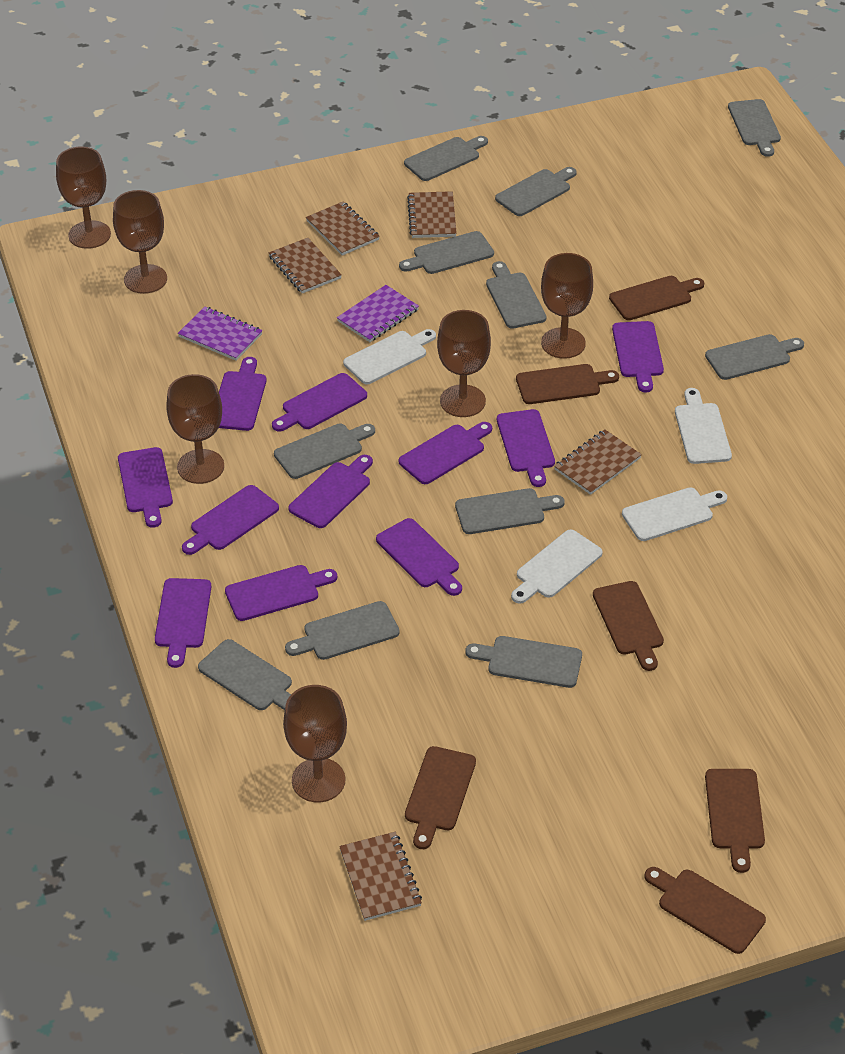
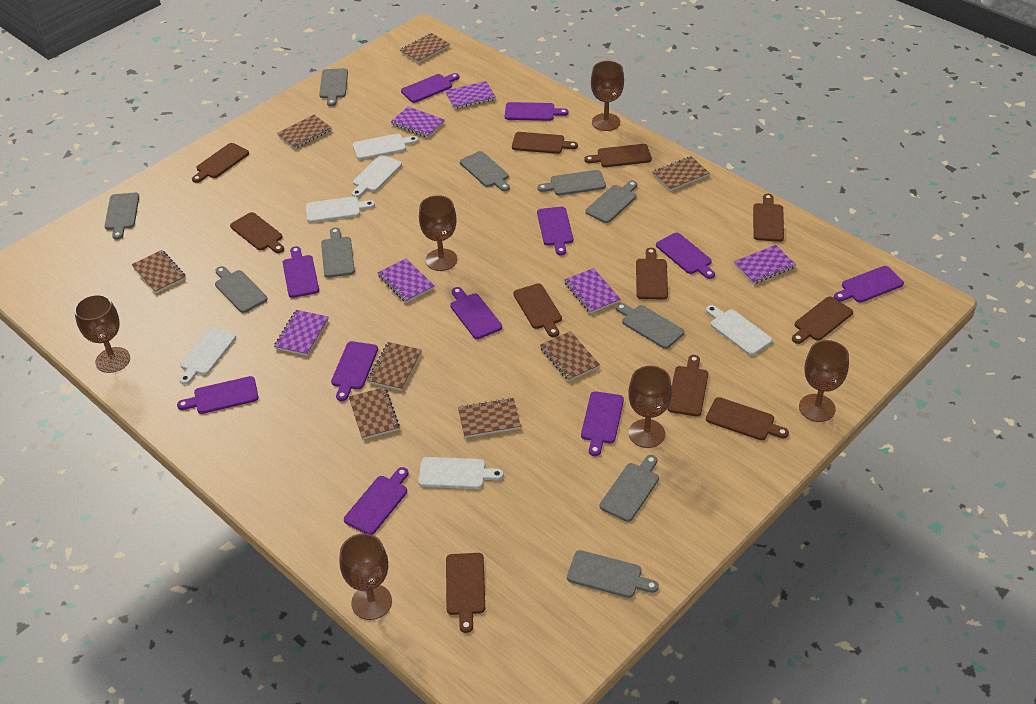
brown cutting board: [405,746,476,849] [516,364,619,404] [593,581,664,671] [609,276,704,320] [645,867,766,954] [705,769,765,873] = 6 -> [192,143,249,183] [230,212,284,253] [446,553,485,633] [512,132,578,154] [513,283,562,337] [584,144,652,167] [636,248,668,300] [667,355,708,416] [706,397,789,440] [753,194,784,242] [792,297,853,344] = 11
brown notebook: [269,238,342,293] [306,202,380,256] [339,832,422,921] [407,191,457,238] [554,429,642,495] = 5 -> [132,250,186,293] [277,115,332,149] [349,387,400,440] [367,342,422,391] [400,33,450,63] [458,398,521,438] [540,331,600,381] [652,156,709,191] = 8
grey cutting board: [198,639,292,710] [274,424,375,479] [285,601,400,660] [399,231,494,274] [404,136,488,181] [455,488,565,534] [466,636,582,688] [486,261,546,329] [495,167,577,216] [705,334,804,380] [728,99,781,157] = 11 -> [105,193,139,240] [215,266,268,313] [319,68,348,106] [321,227,355,278] [460,151,510,191] [537,170,606,196] [567,550,659,598] [585,181,637,223] [600,455,659,522] [616,303,684,349] = 10
purple notebook: [178,307,263,361] [337,285,419,342] = 2 -> [274,310,328,356] [378,258,434,303] [391,106,444,138] [445,81,496,109] [564,268,621,314] [734,245,796,284] = 6
white cutting board: [343,329,436,384] [511,530,603,604] [622,487,727,541] [675,388,732,464] = 4 -> [179,327,236,385] [306,196,375,223] [352,155,402,198] [353,134,418,160] [418,457,504,489] [706,305,772,355] = 6

